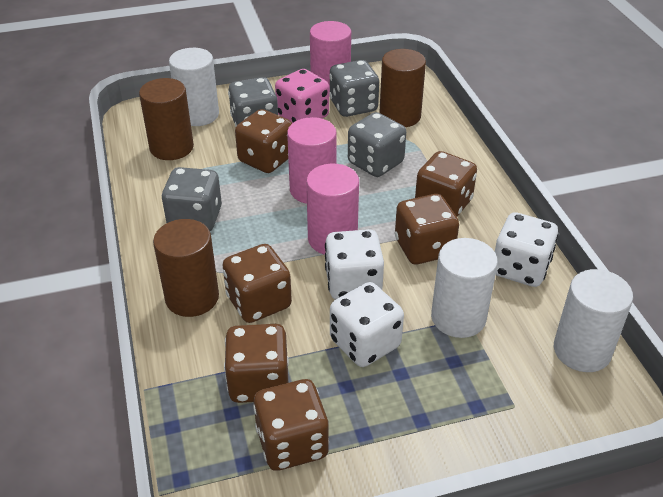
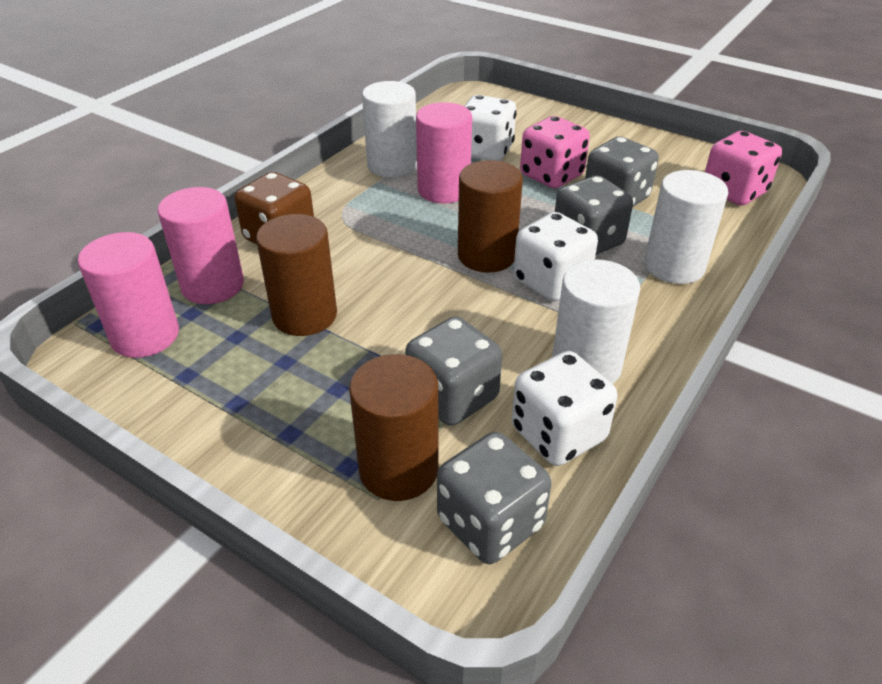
brown dice: [222,244,292,323] [224,324,289,403] [235,109,292,173] [253,379,329,471] [395,194,459,264] [415,151,477,217] = 6 -> [234,172,314,244] = 1
pink dice: [275,69,329,123] = 1 -> [520,116,590,188] [705,131,782,206] = 2

